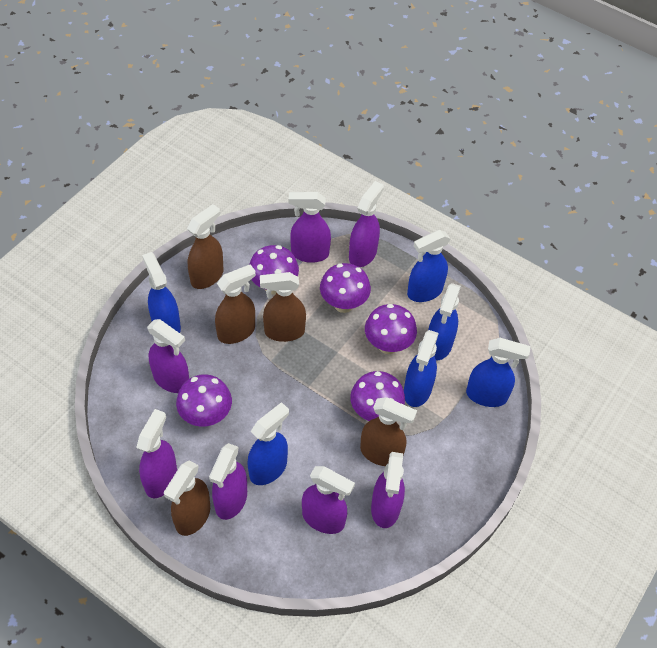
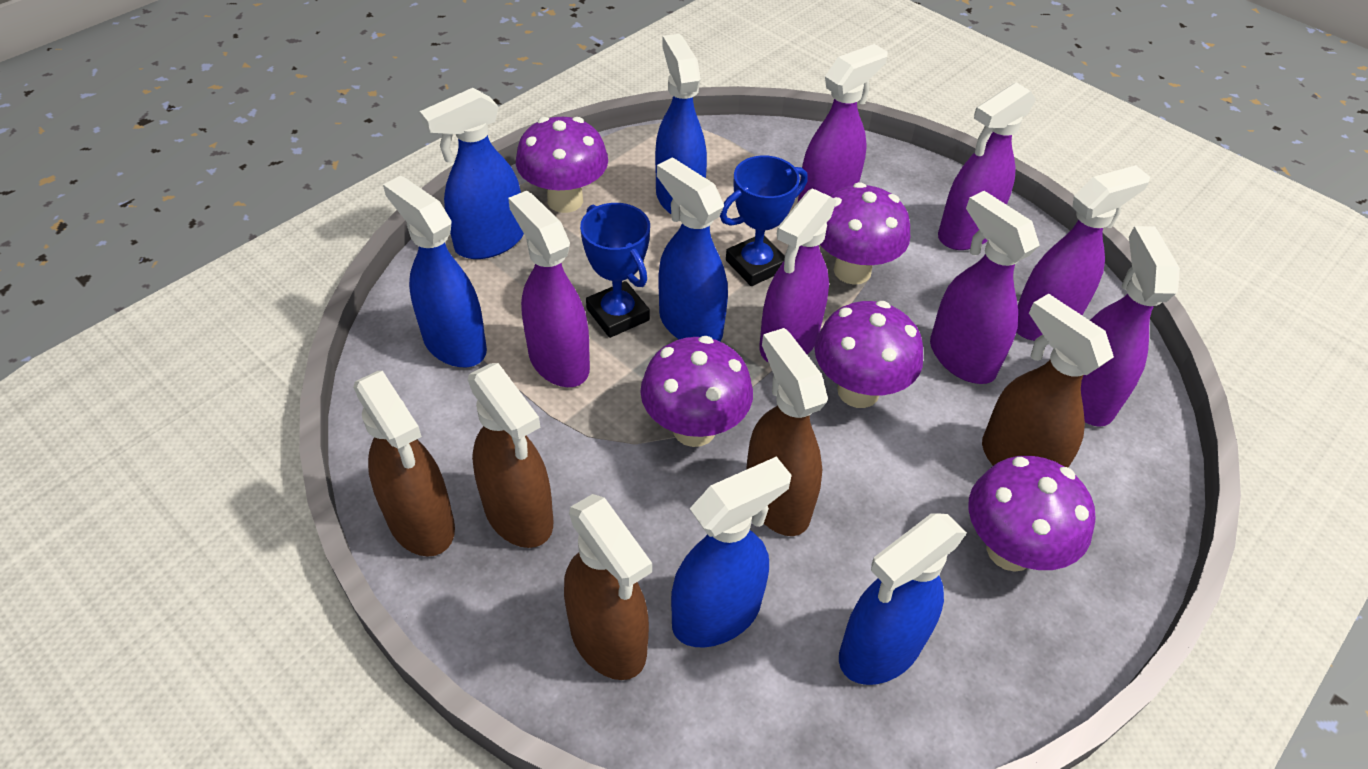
blue trophy: none = 0 -> [580,203,650,338] [720,155,807,286] = 2

